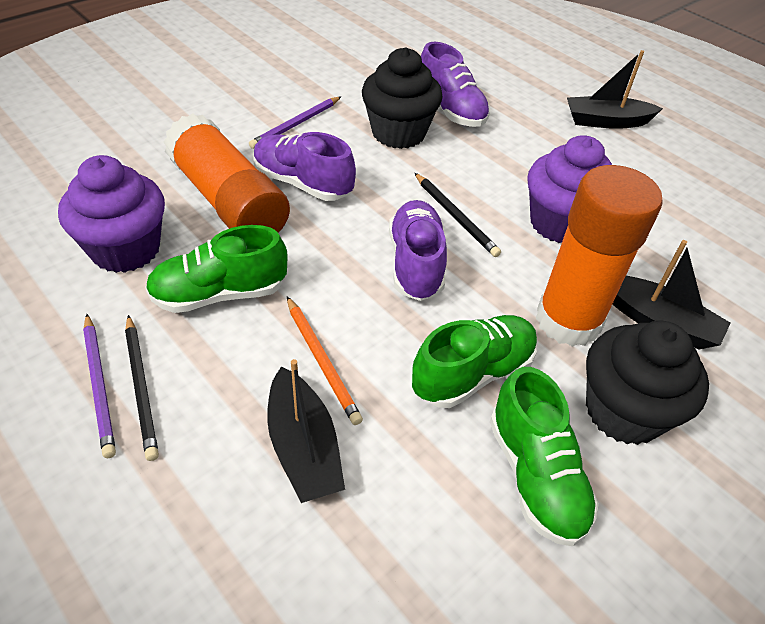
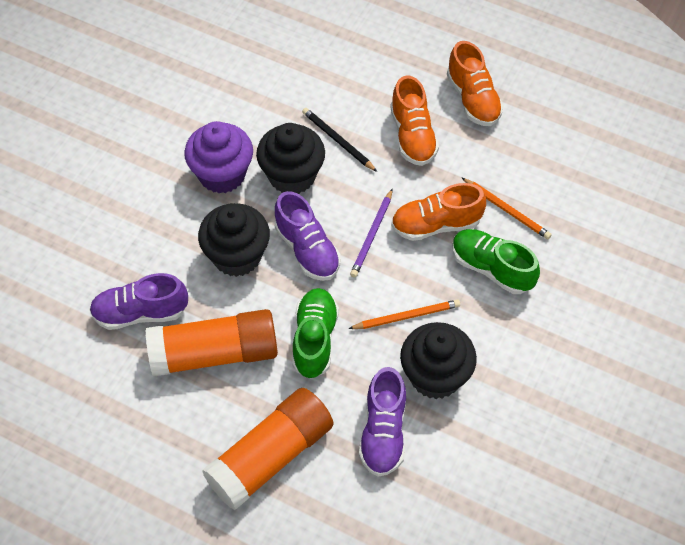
black boat: [267,359,345,503] [567,50,663,129] [612,240,730,349] = 3 -> none = 0
black cupcake: [362,47,443,149] [586,320,709,445] = 2 -> [198,203,270,277] [256,123,325,194] [400,322,477,399] = 3
black pencil: [125,315,159,461] [415,173,501,257] = 2 -> [302,108,377,172] = 1
green shoe: [145,225,287,313] [412,315,537,408] [490,367,599,546] = 3 -> [292,288,339,378] [452,229,540,294] = 2
orange pencil: [287,297,363,425] = 1 -> [348,299,460,329] [462,178,552,239] = 2
orange shoe: none = 0 -> [390,76,439,166] [391,183,486,241] [447,41,504,126] = 3
purple cupcake: [58,155,165,273] [527,135,612,243] = 2 -> [184,121,253,194] = 1
purple pencil: [83,314,116,458] [249,97,341,149] = 2 -> [350,189,392,277] = 1

